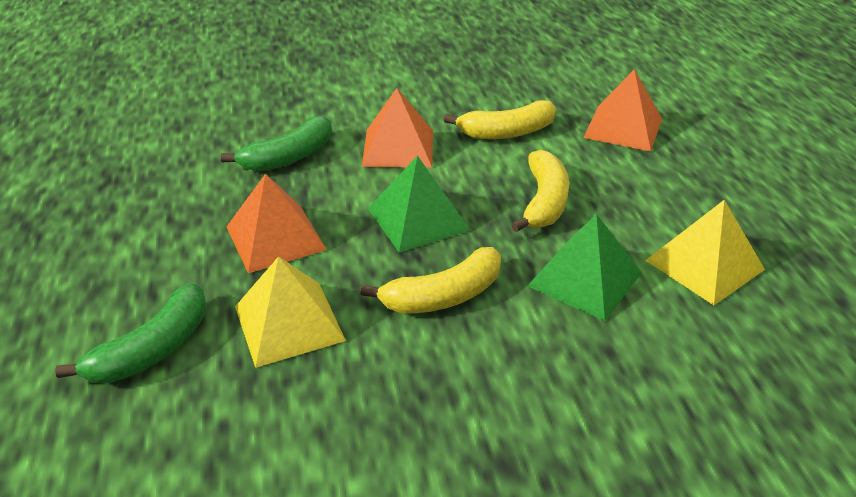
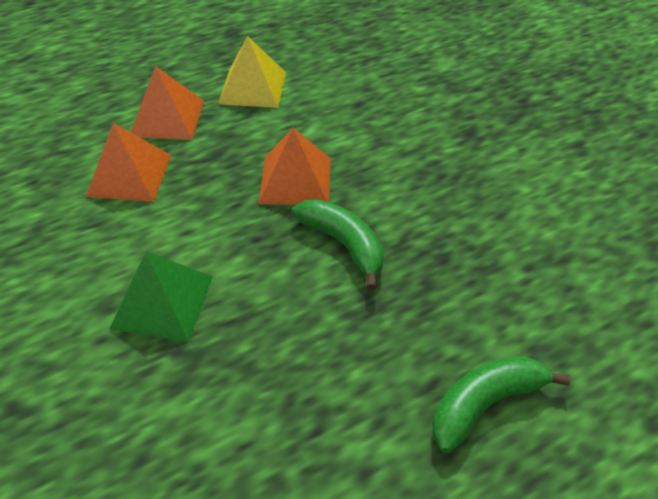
green pyramid: [368,155,470,252] [528,214,642,321] = 2 -> [109,251,213,342] = 1
yellow banana: [360,247,501,314] [444,100,556,139] [511,150,569,232] = 3 -> none = 0
yellow pyramid: [235,256,346,368] [645,200,765,305] = 2 -> [218,36,286,108] = 1

